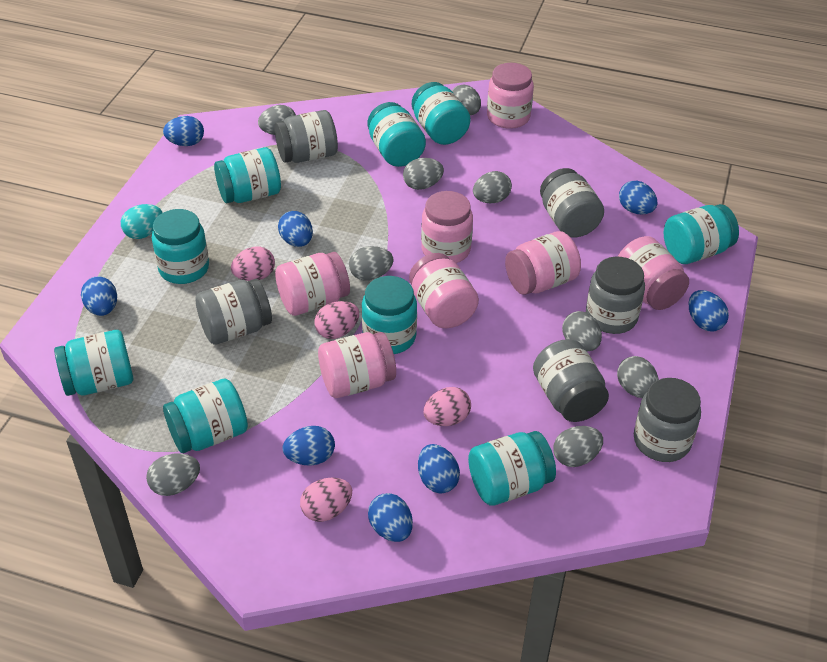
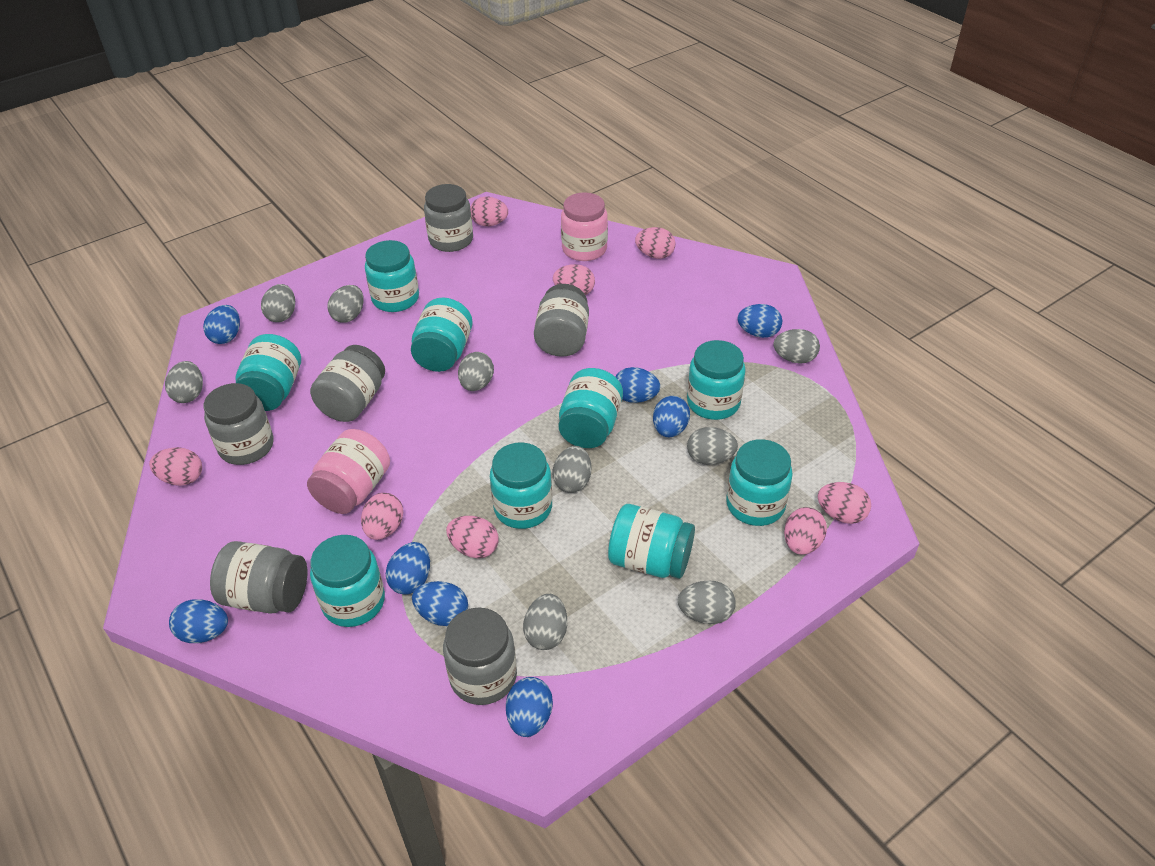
pink egg: [231,246,275,281] [300,478,352,522] [314,301,359,339] [423,387,471,426] = 4 -> [149,447,202,486] [361,493,403,540] [446,516,498,558] [470,197,508,226] [553,264,595,295] [635,227,676,259] [784,507,827,555] [818,482,871,524] = 8
pink jar: [275,252,350,316] [318,332,396,398] [409,253,479,328] [421,191,473,263] [487,63,534,129] [505,231,581,295] [618,236,689,310] = 7 -> [307,429,390,514] [561,192,608,261] = 2
turquoise egg: [121,204,163,239] = 1 -> none = 0

